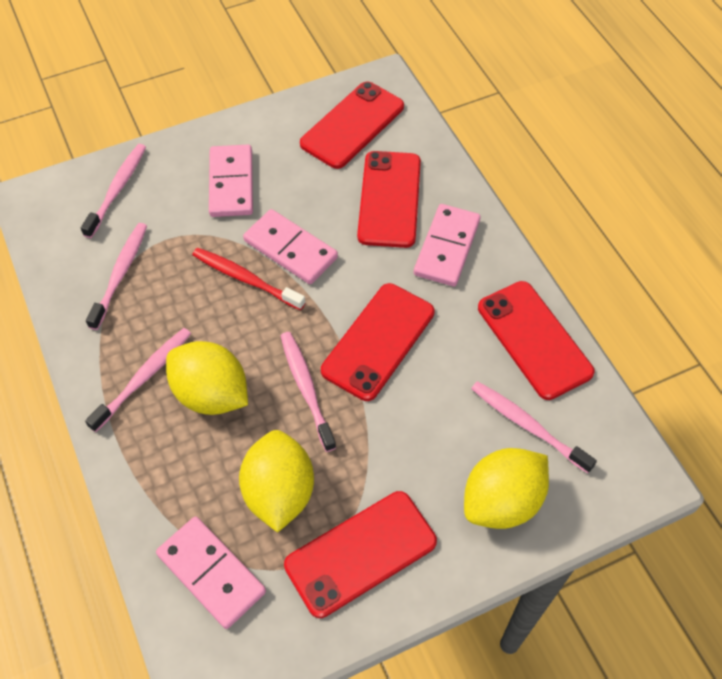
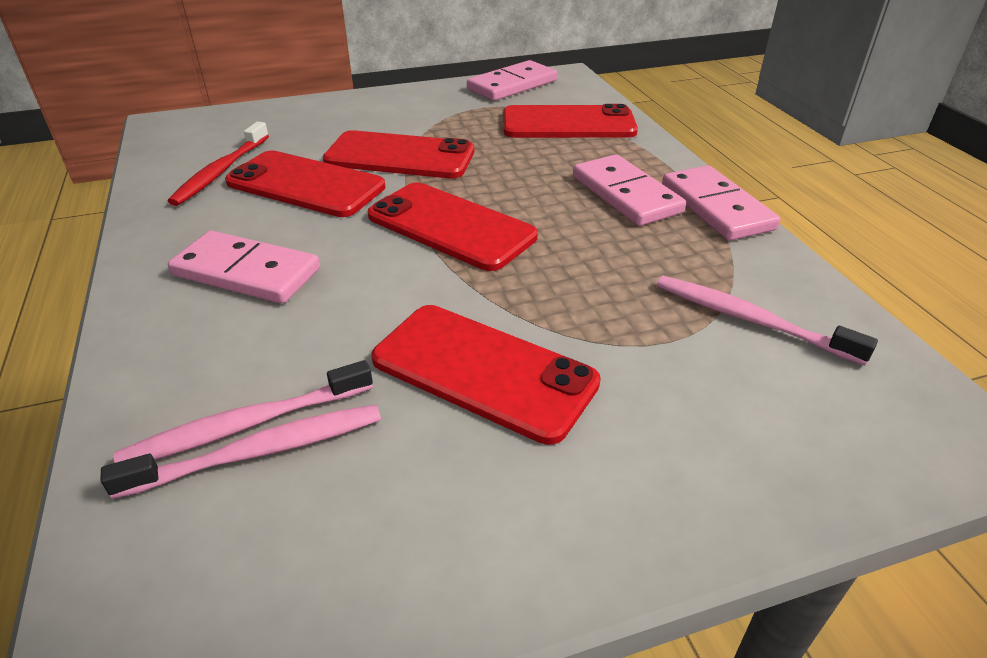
pink toothbrush: [81,144,146,238] [85,328,191,432] [86,223,147,330] [280,332,336,452] [471,381,597,473] = 5 -> [100,405,381,499] [113,360,373,463] [657,276,878,365] = 3
yellow lemon: [166,341,248,415] [239,430,314,533] [464,448,549,529] = 3 -> none = 0

